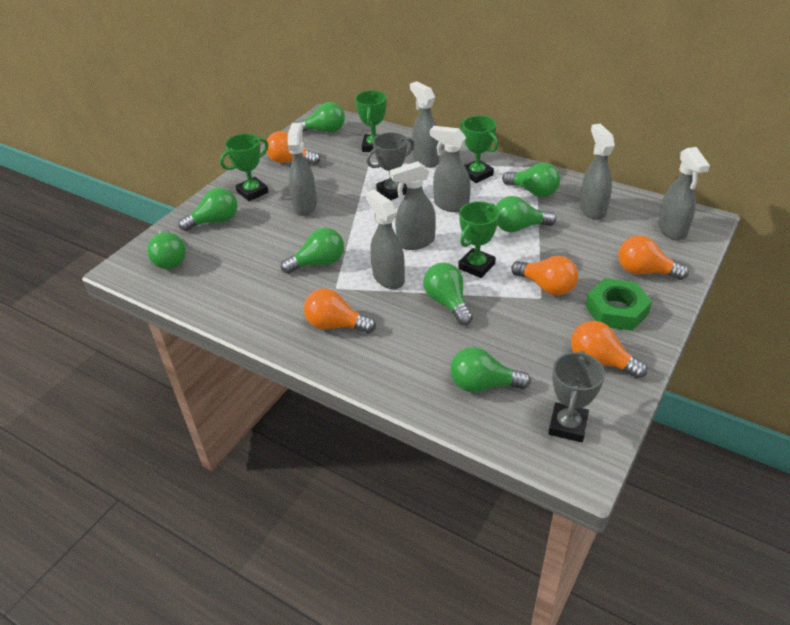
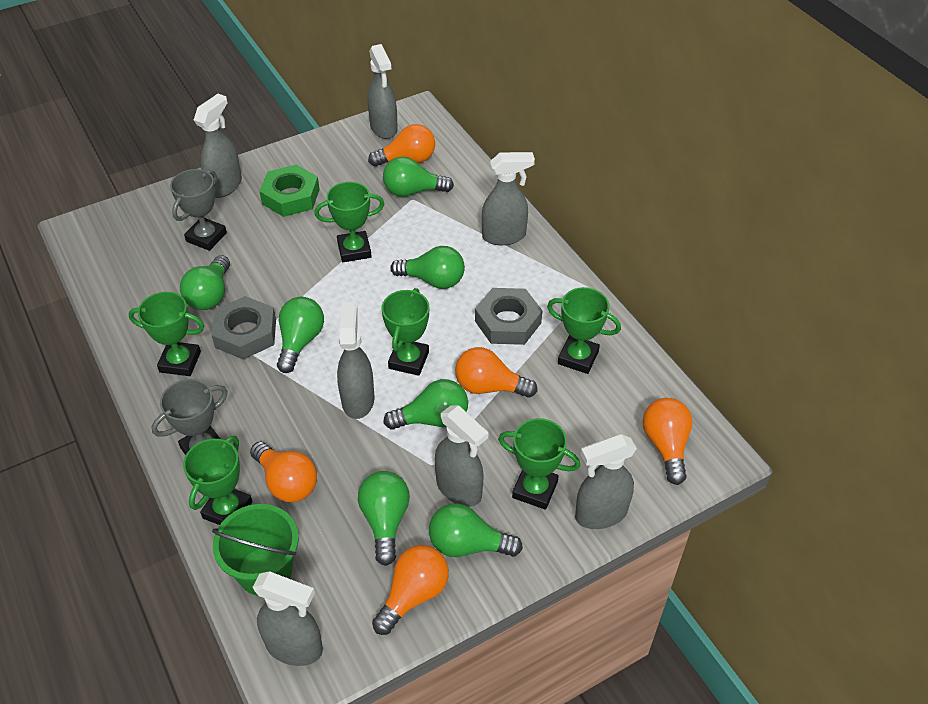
green bucket: none = 0 -> [212,504,299,596] = 1
green light bulb: [147,230,186,269] [178,188,237,231] [281,228,344,274] [295,102,345,133] [423,263,473,325] [450,347,531,392] [496,196,556,232] [502,163,560,197] = 8 -> [180,255,230,310] [277,297,324,373] [358,471,410,566] [383,157,454,197] [384,379,468,430] [390,246,465,289] [429,503,523,557] = 7
green trophy: [220,134,268,201] [355,90,387,152] [458,201,499,278] [460,116,498,183] = 4 -> [128,292,204,376] [183,436,252,525] [315,182,384,262] [382,288,429,376] [498,418,580,510] [547,287,621,374] = 6
grey nut: none = 0 -> [211,296,276,360] [475,288,543,345] = 2

